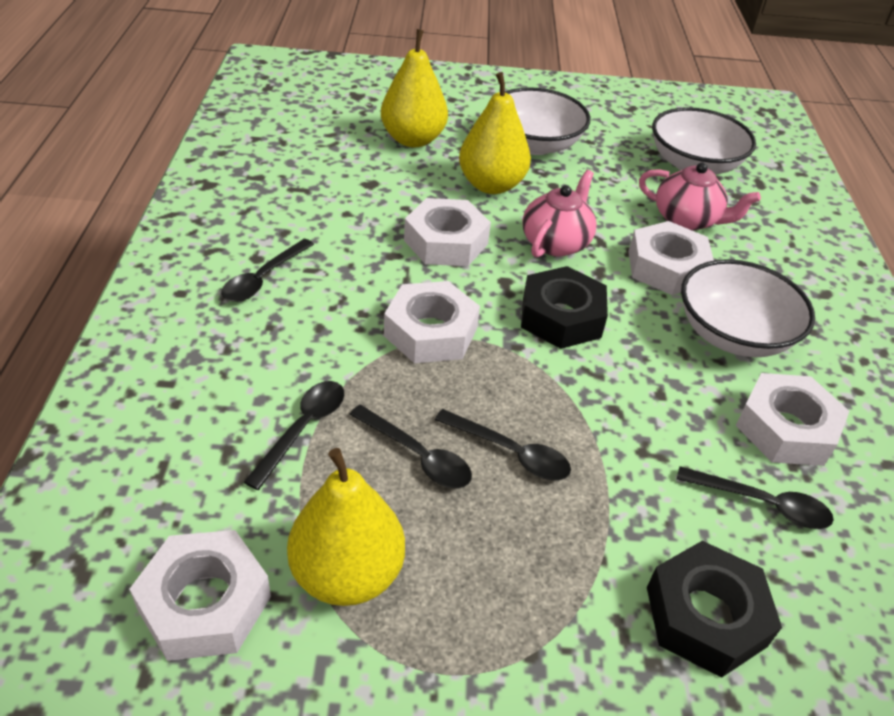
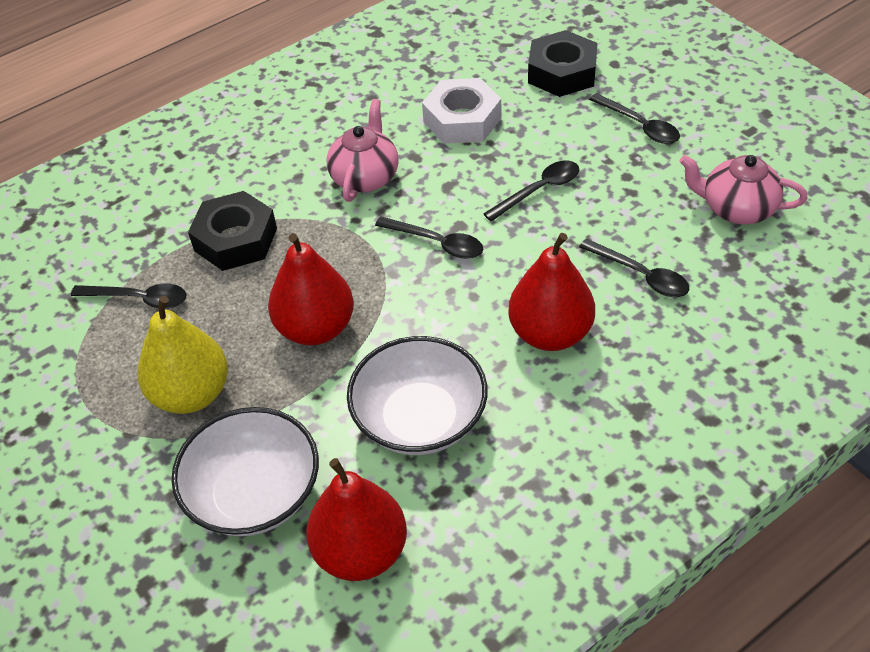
red pear: none = 0 -> [268,233,354,345] [306,458,407,581] [508,233,595,351] = 3
white bowl: [505,87,591,155] [652,107,756,175] [681,259,815,357] = 3 -> [171,407,319,536] [347,336,488,455] = 2
white nut: [129,530,271,661] [384,281,480,363] [404,198,491,266] [629,221,714,295] [736,373,849,466] = 5 -> [422,78,501,144] = 1
yellow pear: [287,448,405,606] [381,29,448,147] [459,72,531,194] = 3 -> [137,296,228,414] = 1

